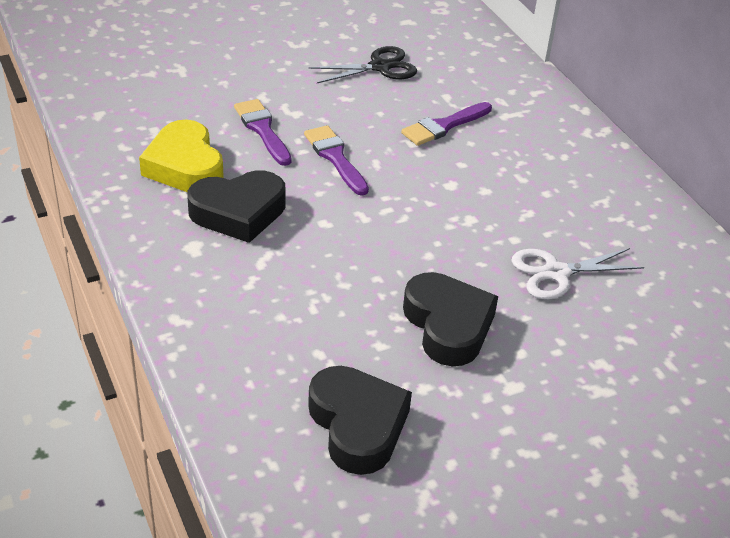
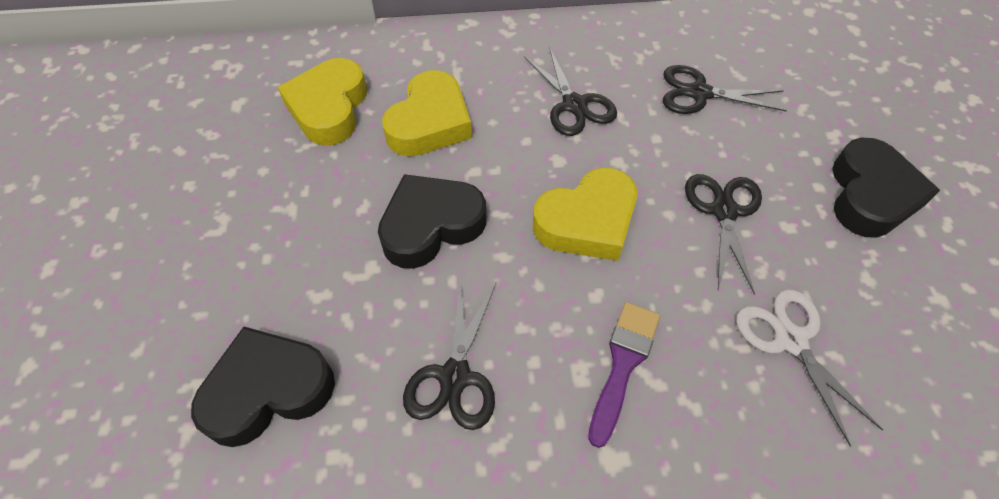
black scissors: [308,46,417,83] = 1 -> [403,277,496,430] [524,47,617,136] [663,65,787,114] [685,174,762,295] = 4
purple brush: [234,99,292,166] [304,125,369,196] [401,102,492,146] = 3 -> [588,302,660,448] = 1
yellow heart: [139,120,224,192] = 1 -> [278,58,367,145] [382,70,472,156] [533,167,637,261] = 3

